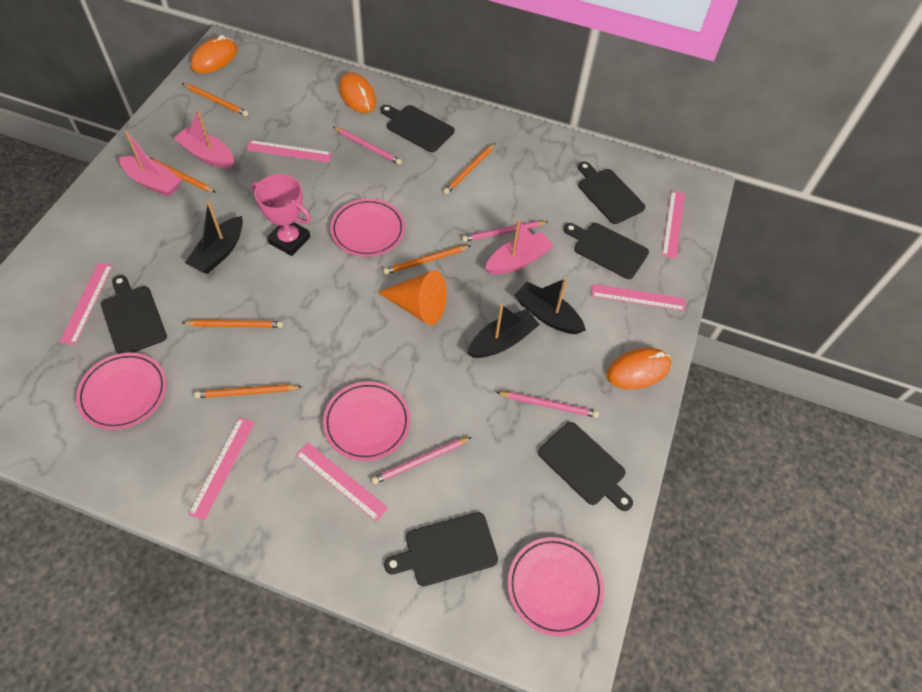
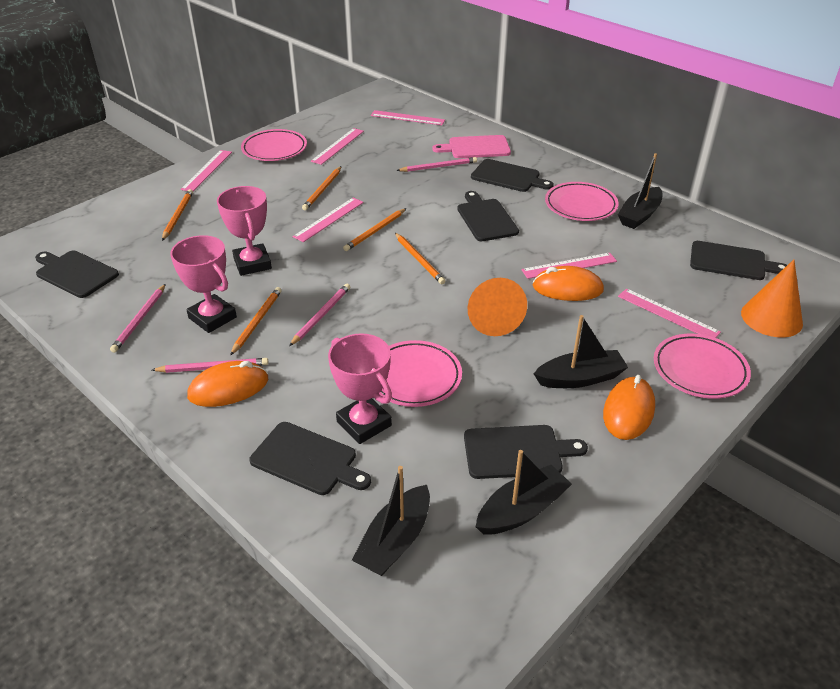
black boat: [185,201,243,274] [467,304,540,358] [514,278,586,334] = 3 -> [352,466,430,576] [476,450,572,535] [534,315,628,388] [618,153,663,229] = 4
orange cone: [377,270,447,325] = 1 -> [468,278,527,336] [741,259,803,337] = 2
orange pencil: [148,156,216,193] [182,83,248,116] [182,320,283,328] [194,384,302,398] [383,245,471,274] [443,144,495,194] = 6 -> [162,189,193,241] [230,287,282,356] [302,166,342,210] [343,208,406,251] [395,233,445,284] = 5
pink boat: [119,130,182,196] [174,110,234,169] [485,220,554,275] = 3 -> none = 0
pink cutting board: none = 0 -> [432,135,511,158] = 1
pink trophy: [251,174,311,256] = 1 -> [170,235,237,333] [217,186,272,276] [328,333,392,444] = 3

